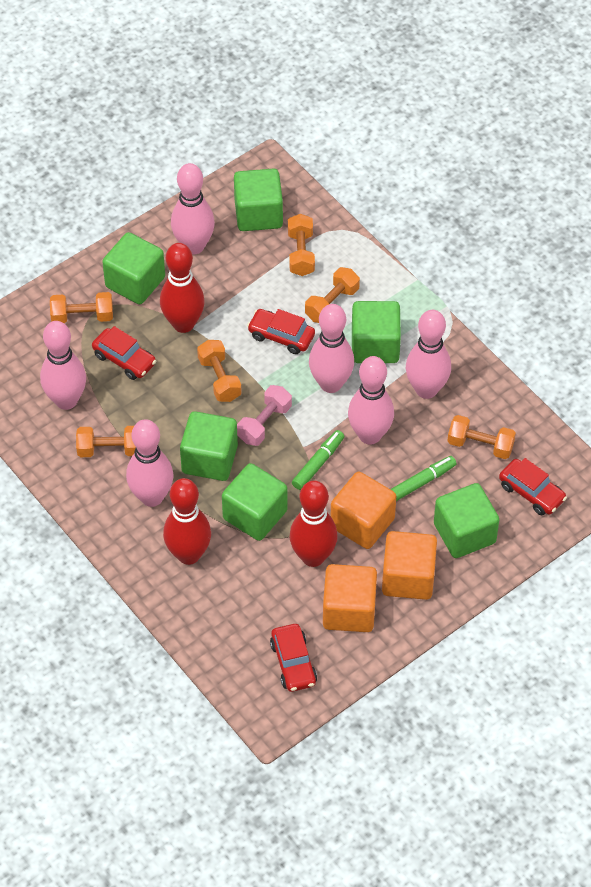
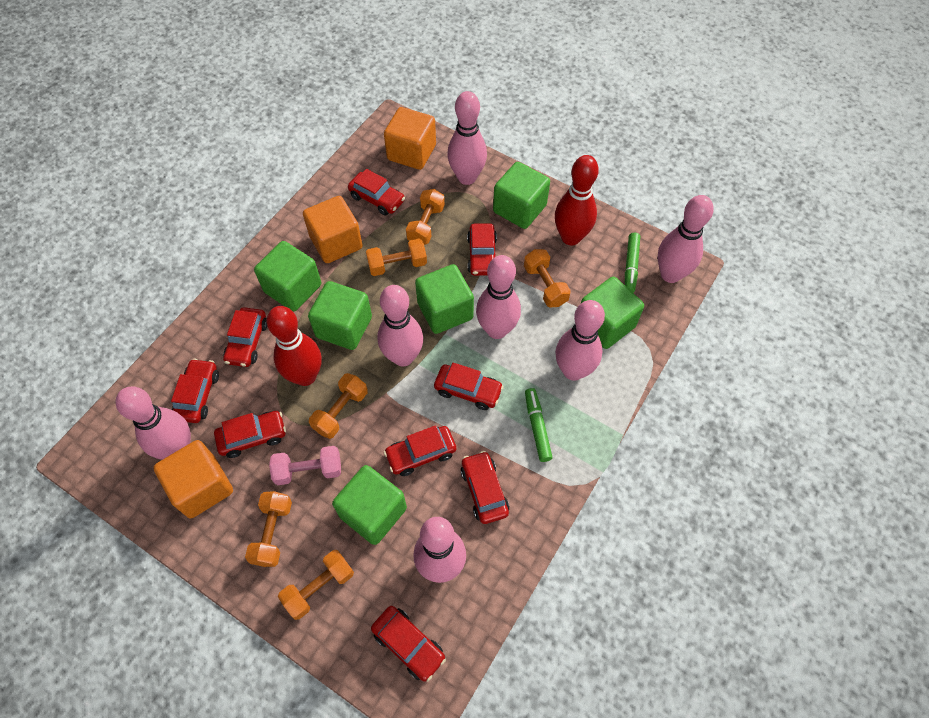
pink bowling pin: [40,321,86,410] [126,419,173,507] [171,163,215,254] [309,304,354,393] [348,356,394,445] [406,310,451,399] = 6 -> [115,387,191,460] [378,285,423,367] [413,517,466,583] [447,91,487,185] [476,255,521,339] [555,300,605,381] [658,195,714,283] = 7
red bowling pin: [160,243,205,333] [163,478,211,565] [290,481,338,567] = 3 -> [266,306,321,386] [555,155,599,245] = 2
red car: [92,326,156,380] [247,309,315,354] [270,624,317,692] [499,458,567,515] = 4 -> [171,358,219,423] [214,411,286,458] [223,307,267,367] [348,169,405,216] [371,606,446,682] [384,425,456,476] [434,363,504,410] [461,451,509,524] [467,224,497,276] = 9

